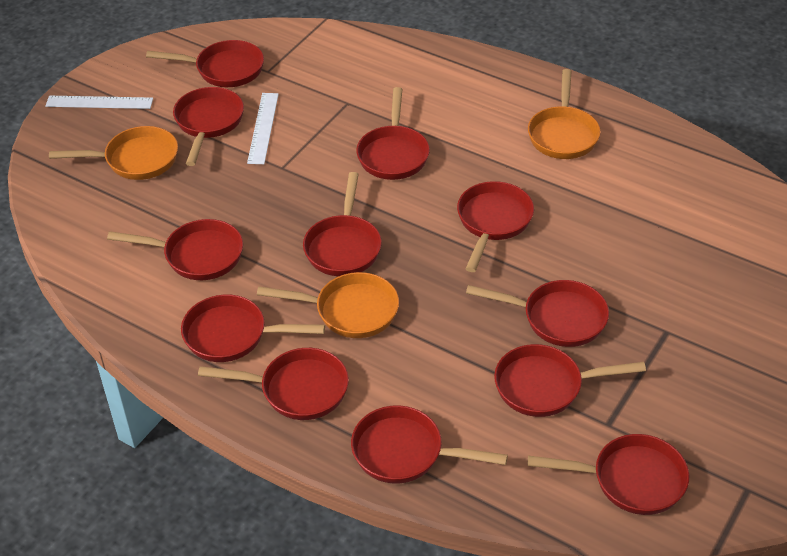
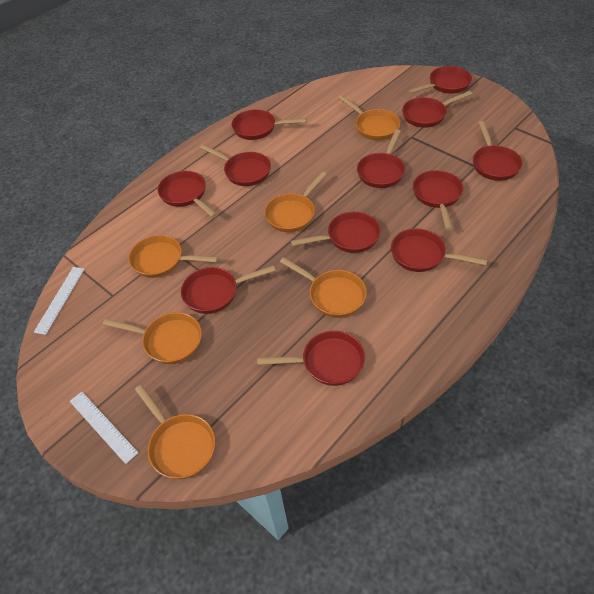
orange pan: [49,126,178,180] [257,272,399,338] [528,69,601,159] = 3 -> [103,312,202,364] [129,235,218,278] [135,385,215,479] [264,171,327,232] [280,257,367,318] [339,95,400,140] = 6

